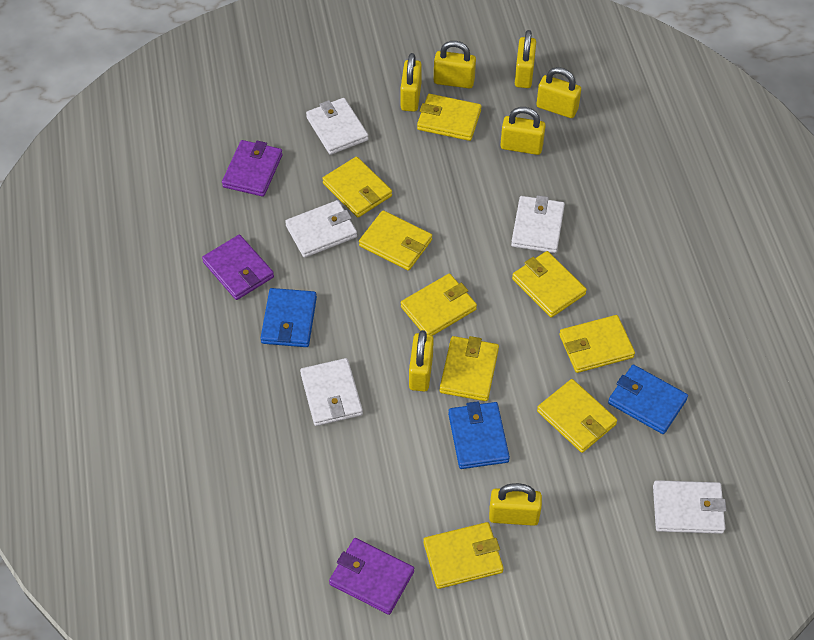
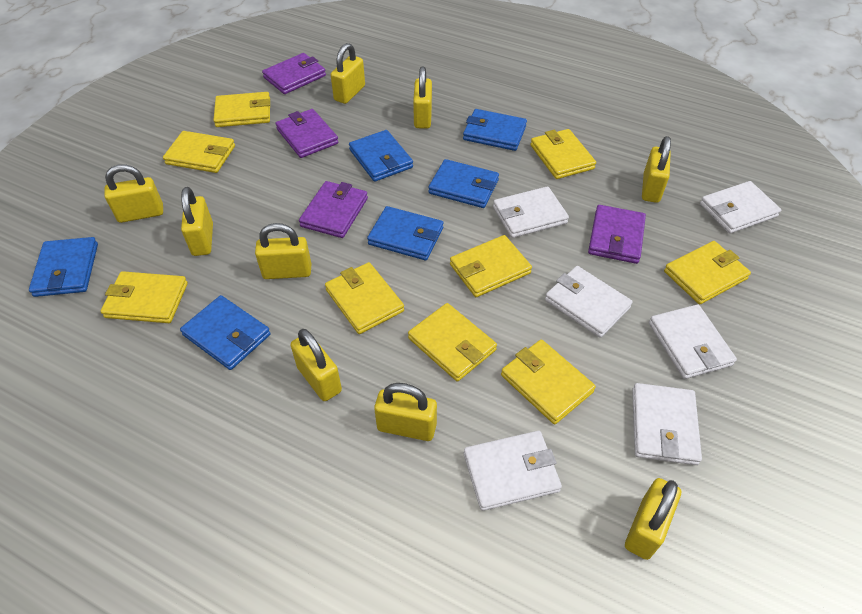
blue wallet: [261,288,317,347] [448,401,510,469] [608,365,688,434] = 3 -> [29,237,98,297] [180,295,271,370] [349,130,413,182] [367,206,444,260] [428,159,499,208] [463,109,527,151] = 6
purple wallet: [202,235,274,300] [222,140,283,197] [329,538,414,615] = 3 -> [262,53,326,94] [276,109,338,158] [299,181,368,238] [588,205,646,264] = 4
white wallet: [285,200,357,258] [300,358,363,426] [306,98,368,155] [511,195,565,253] [653,480,726,534] = 5 -> [464,431,562,511] [493,187,569,238] [545,266,633,338] [632,383,702,465] [649,305,737,379] [700,181,781,234] = 6
yellow padlock: [401,53,422,112] [409,330,434,392] [434,41,476,88] [489,483,542,526] [500,107,546,155] [515,30,536,88] [536,67,581,118] = 7 -> [104,164,163,223] [181,187,213,256] [255,223,311,279] [291,329,342,401] [331,43,365,104] [374,383,437,441] [413,66,432,128] [625,478,681,560] [642,136,671,203] = 9

